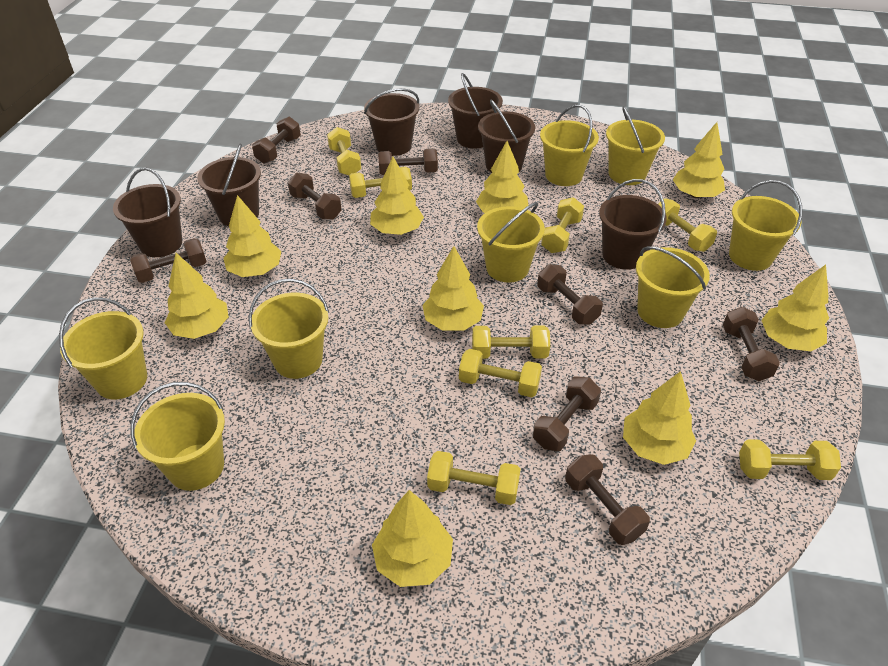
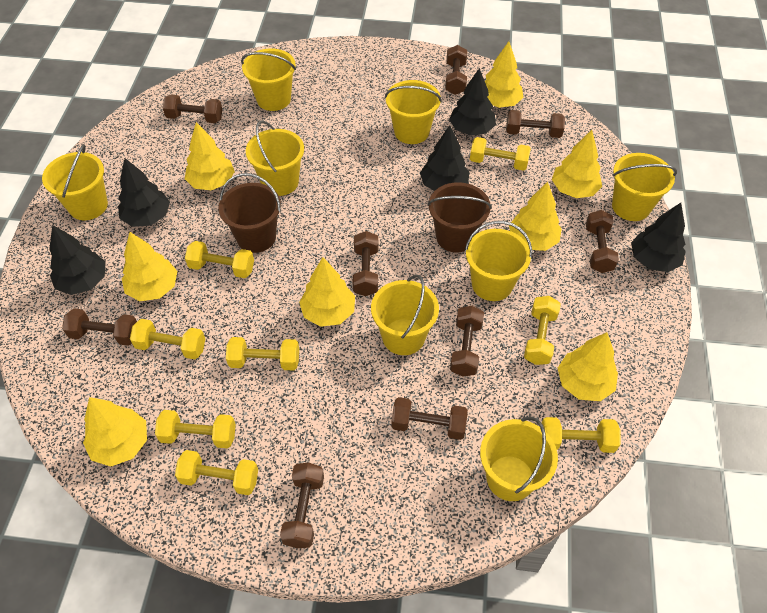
black tree: none = 0 -> [49,225,106,295] [118,158,170,227] [420,125,469,191] [449,68,496,136] [631,203,686,272] = 5
brown bucket: [113,168,182,257] [197,143,261,226] [364,88,419,156] [448,73,503,148] [478,100,535,173] [599,179,667,270] = 6 -> [218,173,281,253] [427,182,492,253] = 2
brown dumbbell: [130,238,207,283] [252,117,301,164] [288,173,342,220] [378,149,438,175] [533,376,601,451] [537,264,603,325] [565,454,650,545] [723,307,780,381] = 8 -> [62,308,137,346] [163,95,223,123] [280,462,324,548] [353,231,378,296] [391,397,468,440] [445,45,467,95] [450,306,484,377] [506,110,565,138] [586,210,619,273] = 9
yellow tree: [165,253,229,339] [223,195,281,277] [370,157,424,235] [372,490,453,587] [422,246,484,331] [476,141,529,213] [623,371,696,465] [673,122,725,198] [761,265,829,351] = 9 -> [83,397,147,467] [122,232,177,301] [185,122,235,190] [299,257,355,327] [485,41,524,108] [509,182,562,251] [552,130,602,198] [558,332,618,401] = 8

